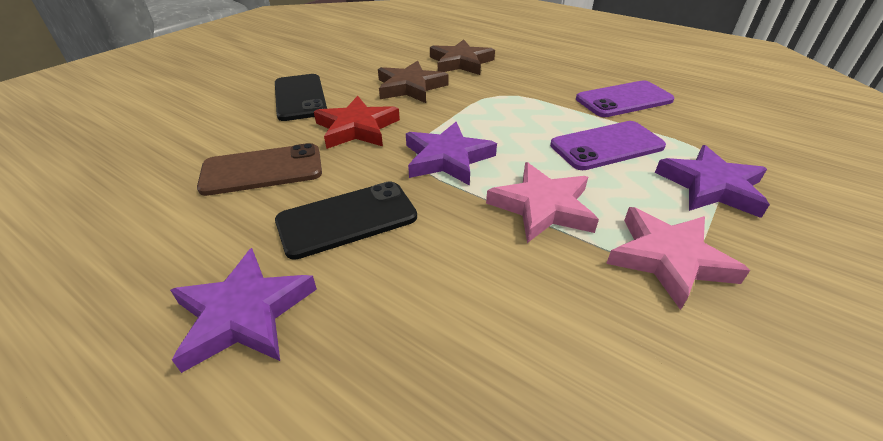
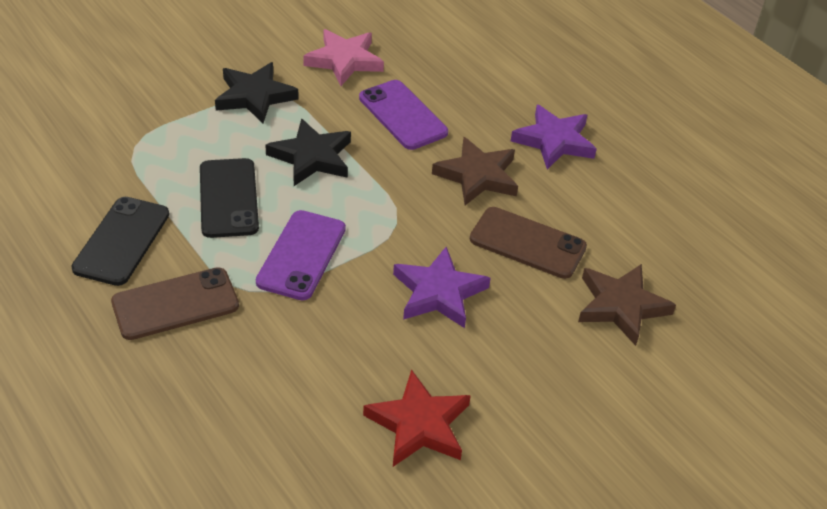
black star: none = 0 -> [215,62,299,123] [265,118,351,186] = 2
brown phone: [197,143,322,196] = 1 -> [111,267,239,340] [470,207,587,279] = 2
pink star: [486,162,599,243] [606,207,750,310] = 2 -> [303,29,384,86] = 1
purple star: [170,248,317,373] [406,122,497,186] [655,145,770,218] = 3 -> [393,247,491,328] [511,105,597,169] = 2

